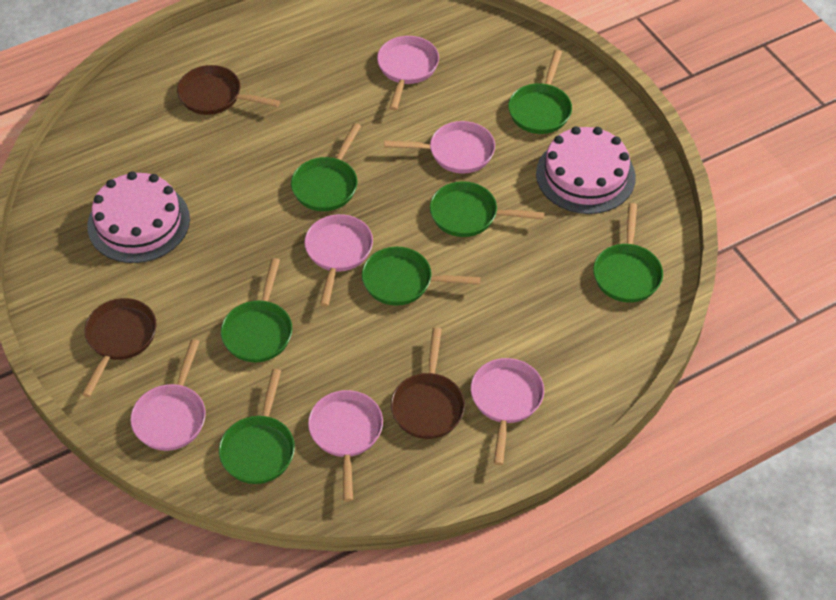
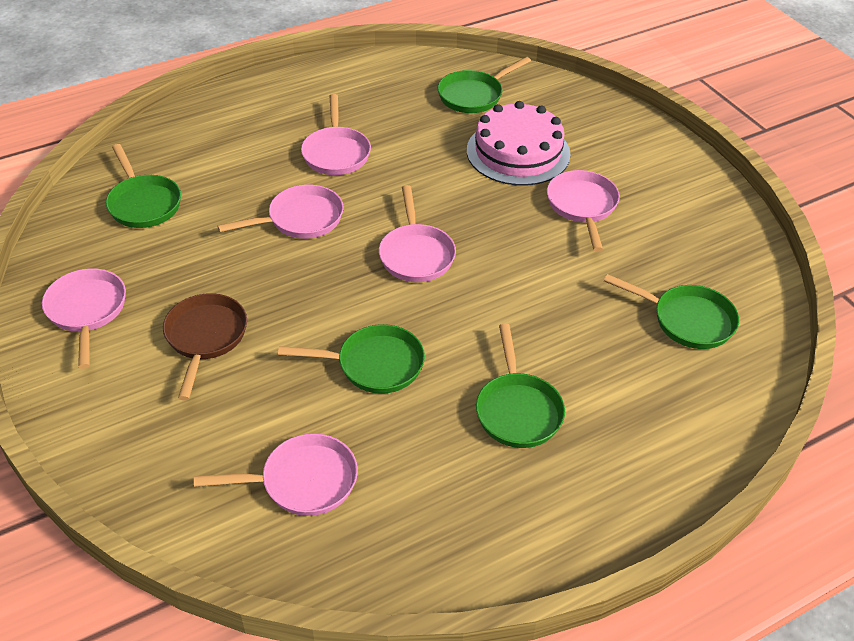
brown pan: [82,298,157,397] [177,65,280,115] [391,327,465,439] = 3 -> [163,293,247,400] = 1
green pan: [219,369,295,484] [221,258,292,362] [291,123,361,211] [362,247,481,306] [430,181,545,237] [508,50,572,134] [593,203,663,303] = 7 -> [106,144,181,228] [278,324,425,394] [438,57,531,113] [476,324,565,448] [604,274,739,349] = 5
pink cake: [87,171,190,263] [536,126,636,214] = 2 -> [467,101,571,186] = 1

